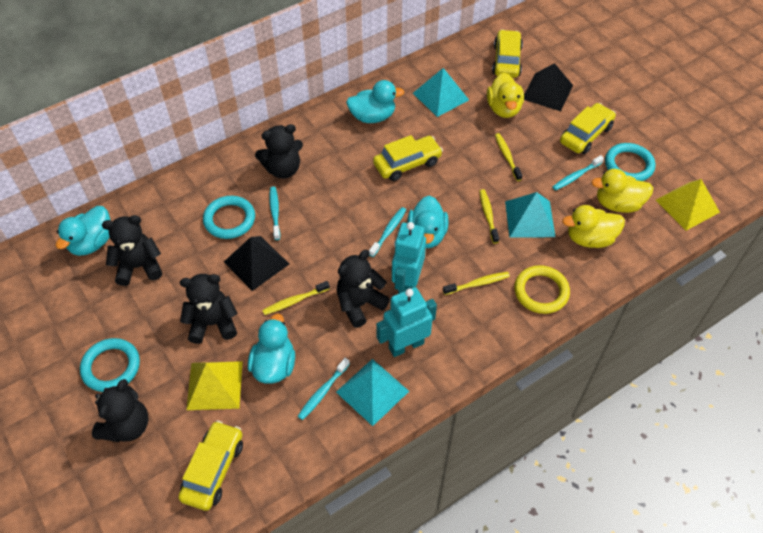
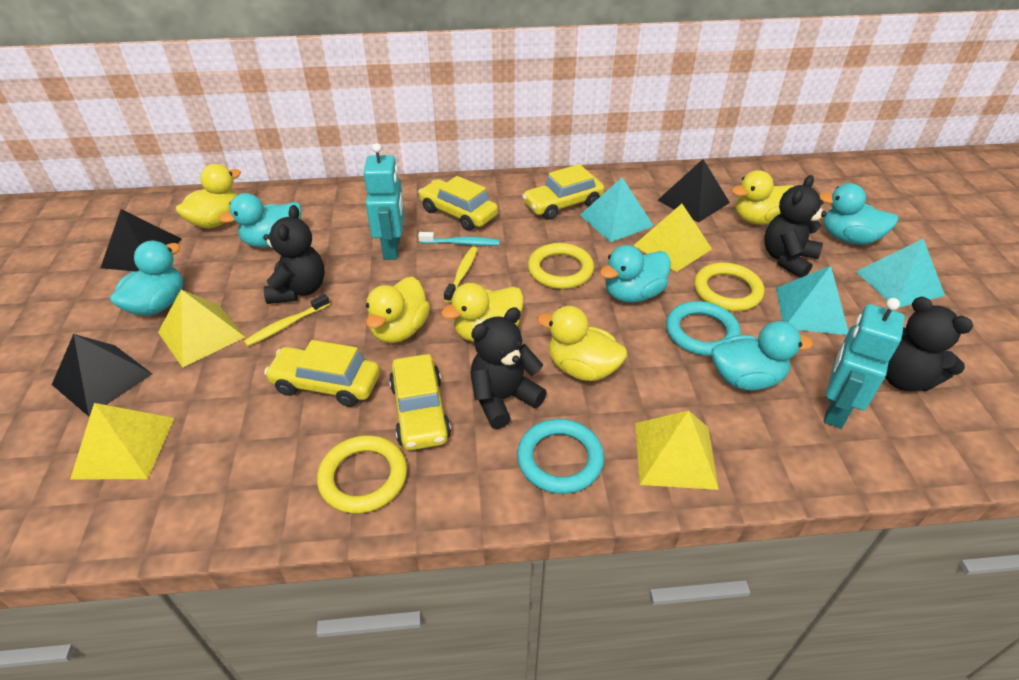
black pyramid: [224,236,289,291] [524,63,573,111] = 2 -> [52,334,152,416] [101,209,181,271] [657,159,730,223] = 3
black teddy bear: [92,379,149,442] [102,215,162,286] [180,274,237,344] [255,124,303,179] [337,250,390,328] = 5 -> [263,205,325,304] [470,307,547,429] [764,175,827,278] [885,297,973,391] = 4
turquoise duck: [56,206,110,256] [248,313,295,384] [346,80,405,123] [407,195,449,248] = 4 -> [110,241,183,315] [219,193,301,247] [600,245,671,303] [712,321,813,390] [819,183,899,244] = 5
turquoise ring: [80,338,140,392] [203,196,255,239] [605,143,655,181] = 3 -> [517,419,604,494] [666,301,740,356] = 2
turquoise toothbrush: [269,186,280,240] [298,358,350,420] [369,207,406,257] [552,155,604,191] = 4 -> [418,232,500,246] = 1
yellow duck: [487,73,524,118] [562,205,625,248] [591,169,653,213] = 3 -> [176,164,241,229] [366,277,430,343] [441,283,524,342] [537,306,627,381] [732,170,794,225] = 5
yellow pyramid: [186,361,243,410] [656,179,720,231] = 2 -> [70,403,174,480] [158,289,245,368] [633,204,712,272] [635,410,719,490] = 4
yellow ring: [514,265,570,314] = 1 -> [317,435,407,514] [528,243,594,289] [694,263,764,311] = 3
yellow toothbrush: [262,281,330,315] [443,272,510,295] [480,189,499,244] [495,133,523,181] = 4 -> [244,294,330,346] [444,247,478,302] = 2

